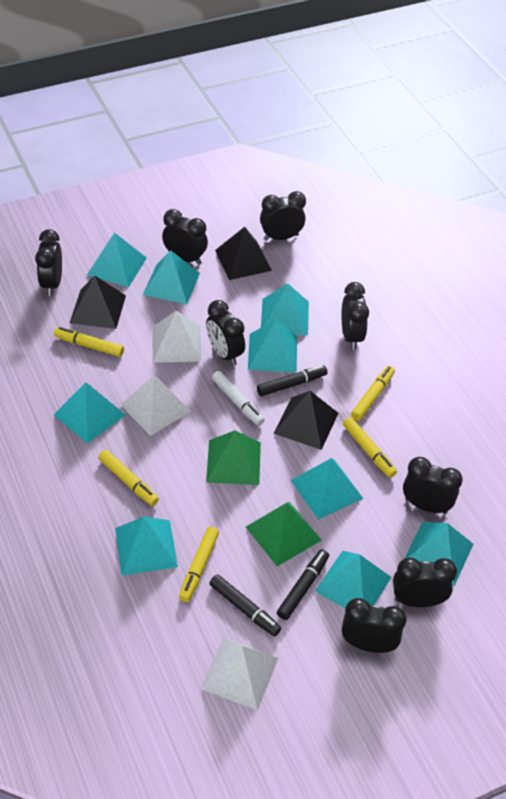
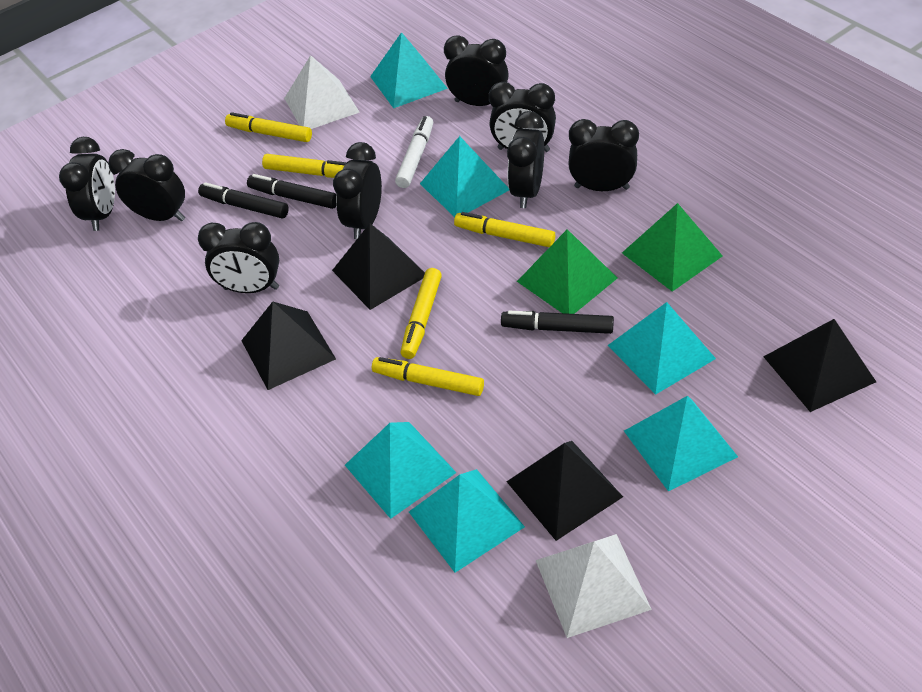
black pyramid: [70,276,126,329] [215,227,272,280] [273,391,338,450] = 3 -> [241,302,336,390] [332,223,425,310] [507,441,623,541] [763,319,876,412] = 4
turquoise pyramid: [54,382,126,444] [87,232,147,287] [115,517,178,575] [143,250,200,304] [248,320,297,372] [261,284,309,336] [291,458,364,520] [315,551,391,608] [404,522,473,586] = 9 -> [345,422,457,519] [370,32,448,108] [409,469,525,573] [420,136,509,217] [608,302,716,395] [624,396,738,491] = 6
white pyramid: [120,375,191,436] [152,311,202,363] [201,638,278,710] = 3 -> [284,55,360,129] [536,534,652,638] = 2

